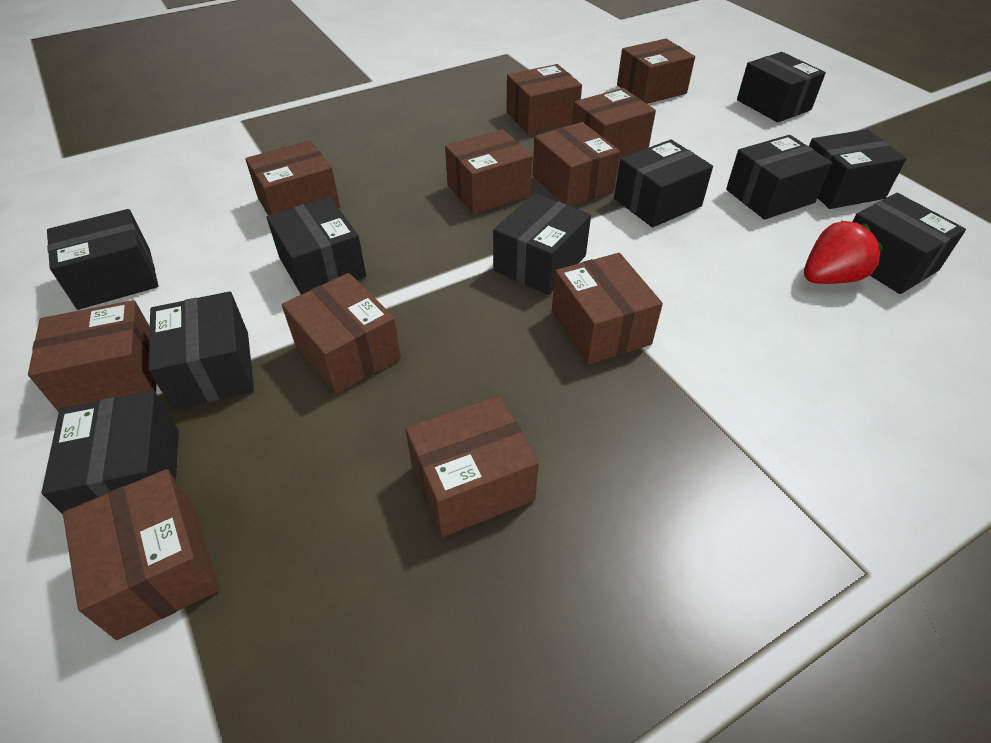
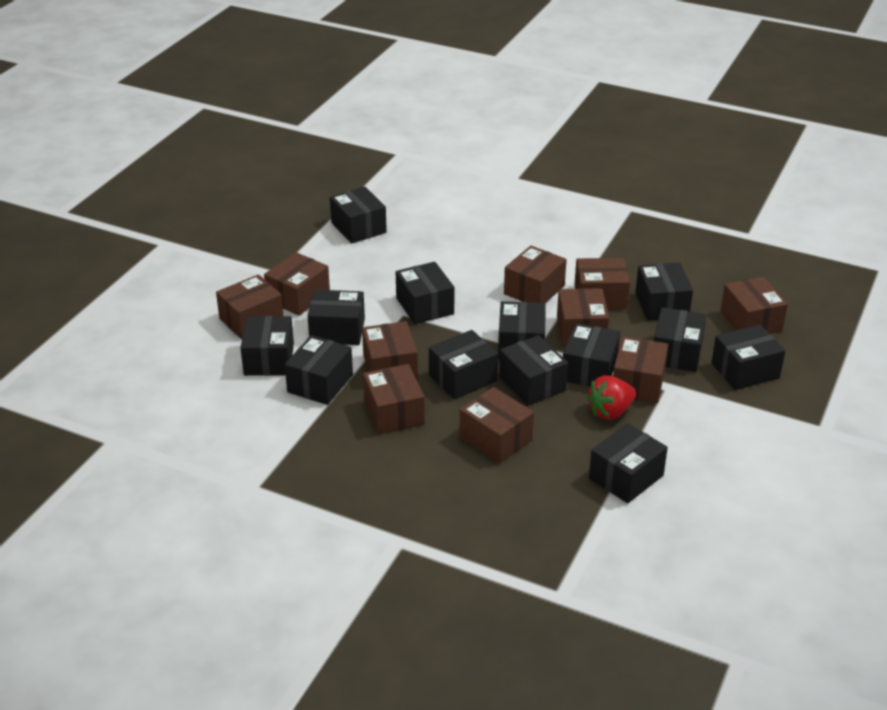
black box: [41,390,179,514] [47,209,159,310] [148,291,254,410] [267,197,366,295] [493,193,591,295] [614,139,713,228] [726,135,833,220] [737,52,826,122] [809,129,906,209] [853,193,966,294] = 10 -> [240,316,294,376] [285,335,353,405] [307,290,365,345] [330,186,387,244] [396,262,454,324] [429,330,498,399] [498,301,546,359] [499,335,568,406] [563,323,620,387] [589,423,668,503] [635,262,693,321] [654,307,707,372] [711,324,785,390] = 13
brown box: [28,300,156,412] [63,469,219,640] [245,140,340,216] [282,273,401,394] [405,395,539,537] [445,129,532,214] [506,64,582,135] [533,122,620,206] [552,253,663,365] [572,88,656,158] [617,39,695,104] = 11 -> [216,275,284,340] [264,252,330,316] [362,321,418,380] [363,364,425,434] [460,387,534,464] [504,246,567,303] [557,288,609,347] [574,258,630,310] [613,336,668,403] [721,277,788,334] = 10

